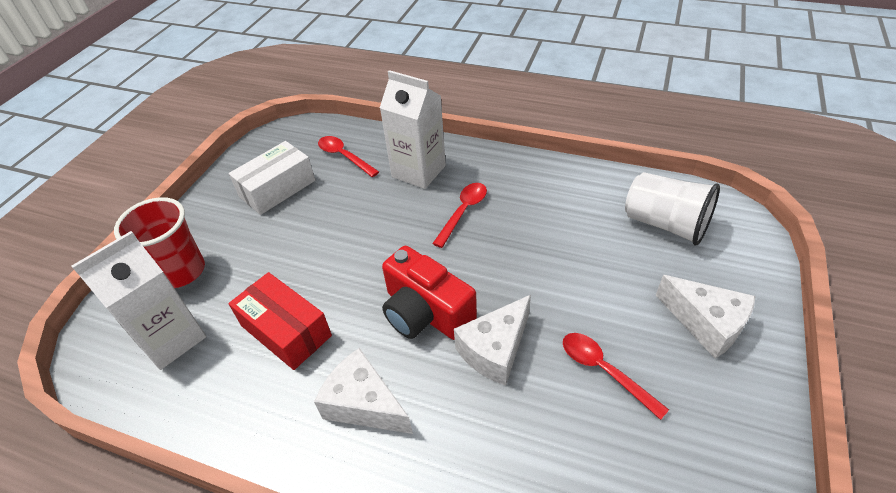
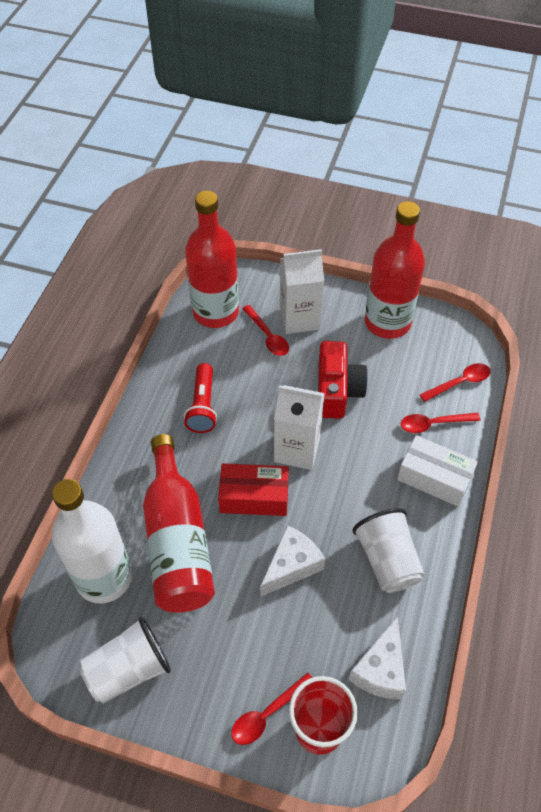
red bottle: none = 0 -> [143,434,215,613] [185,191,239,328] [365,201,425,339] = 3
red flashlight: none = 0 -> [184,363,217,433] = 1
red spoon: [318,136,379,177] [432,183,487,248] [563,333,669,420] = 3 -> [231,673,313,745] [242,305,289,356] [401,413,480,433] [420,363,490,402] = 4
white bottle: none = 0 -> [52,479,132,604] = 1
white cheese: [314,348,413,434] [454,295,531,386] [656,275,755,358] = 3 -> [260,525,325,596] [348,616,406,699] = 2
white cup: [625,172,720,246] = 1 -> [79,616,171,704] [352,508,424,593] = 2

